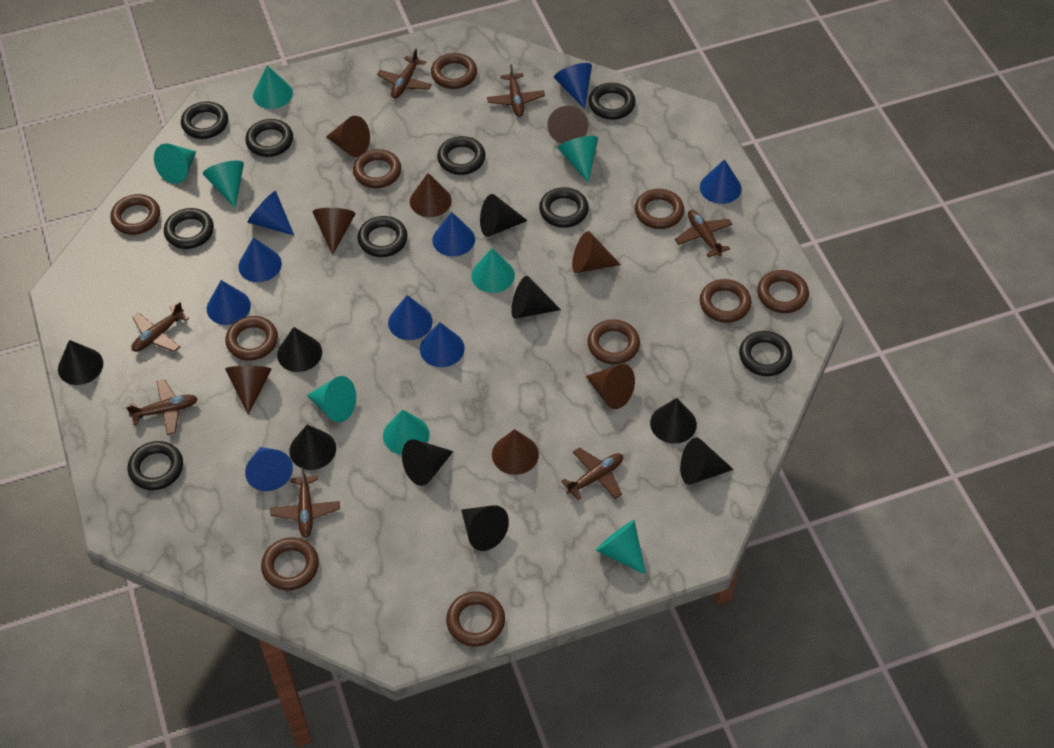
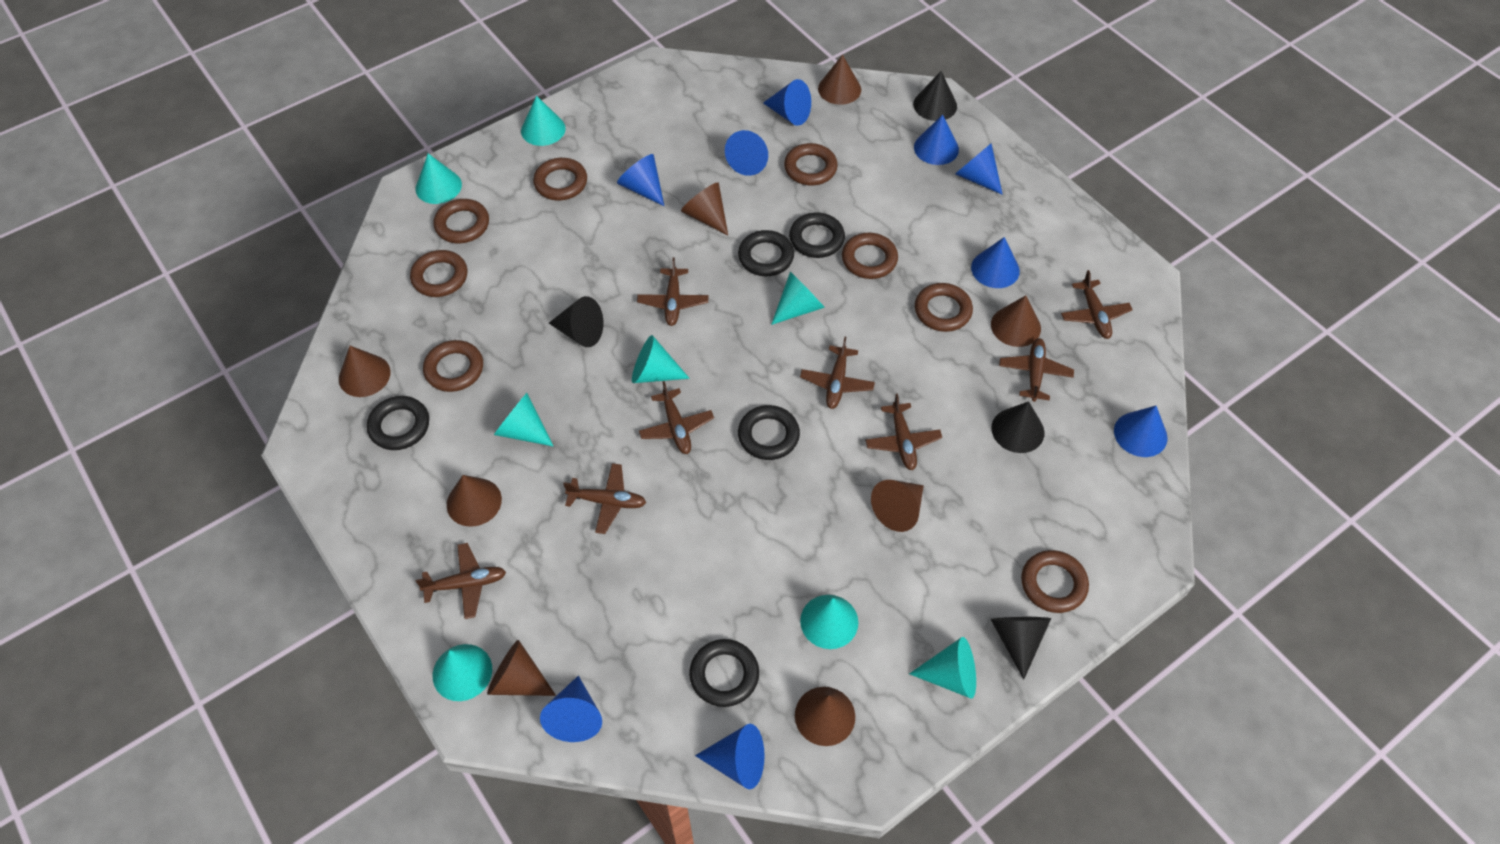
black cone: [58,340,103,385] [277,327,322,372] [289,425,336,470] [402,439,453,486] [461,505,509,551] [480,194,528,237] [511,276,561,319] [650,398,697,444] [680,437,734,485] = 9 -> [549,296,603,347] [913,71,957,121] [991,401,1045,453] [991,617,1051,680] = 4
black ring: [128,441,183,490] [164,208,214,249] [181,102,228,139] [245,119,293,157] [358,216,408,257] [437,136,485,175] [539,187,589,228] [589,83,636,120] [739,331,792,376] = 9 -> [367,396,429,450] [689,639,759,707] [738,230,794,276] [738,405,800,460] [789,213,845,258] = 5
brown plane: [126,379,198,435] [131,301,189,352] [270,467,340,538] [377,48,432,98] [487,64,545,117] [561,448,623,500] [675,210,733,258] = 7 -> [416,543,506,619] [563,463,646,534] [637,257,708,326] [639,381,714,454] [800,337,875,409] [865,394,942,470] [999,338,1074,402] [1061,270,1133,339] = 8
brown ring: [110,194,160,235] [225,316,278,361] [261,538,319,590] [353,149,401,188] [431,53,477,89] [446,591,505,646] [588,319,640,364] [635,189,684,229] [700,279,751,323] [757,270,809,313] = 10 -> [410,250,467,297] [423,340,483,392] [433,199,489,243] [533,158,587,200] [784,143,838,185] [842,233,898,279] [915,283,973,332] [1021,550,1089,613] = 8

